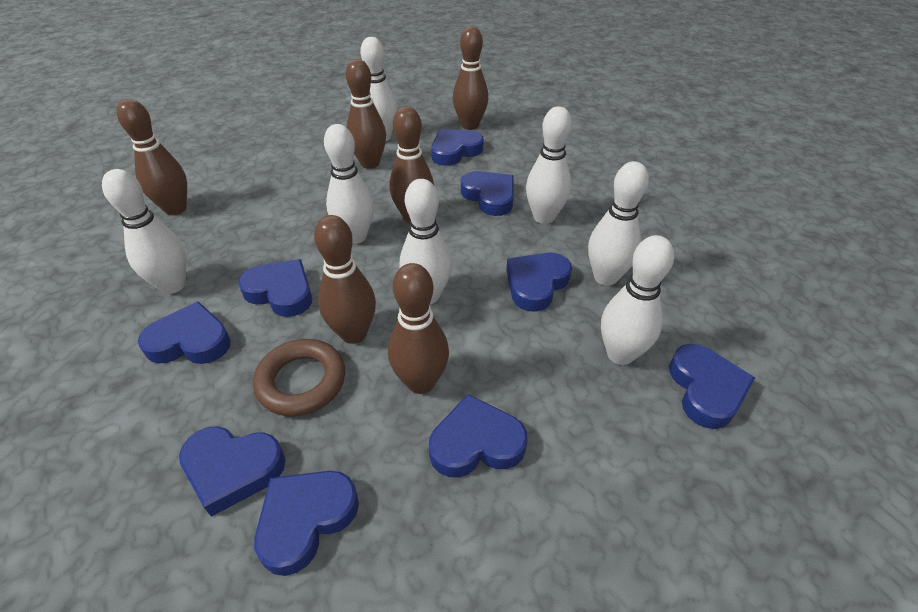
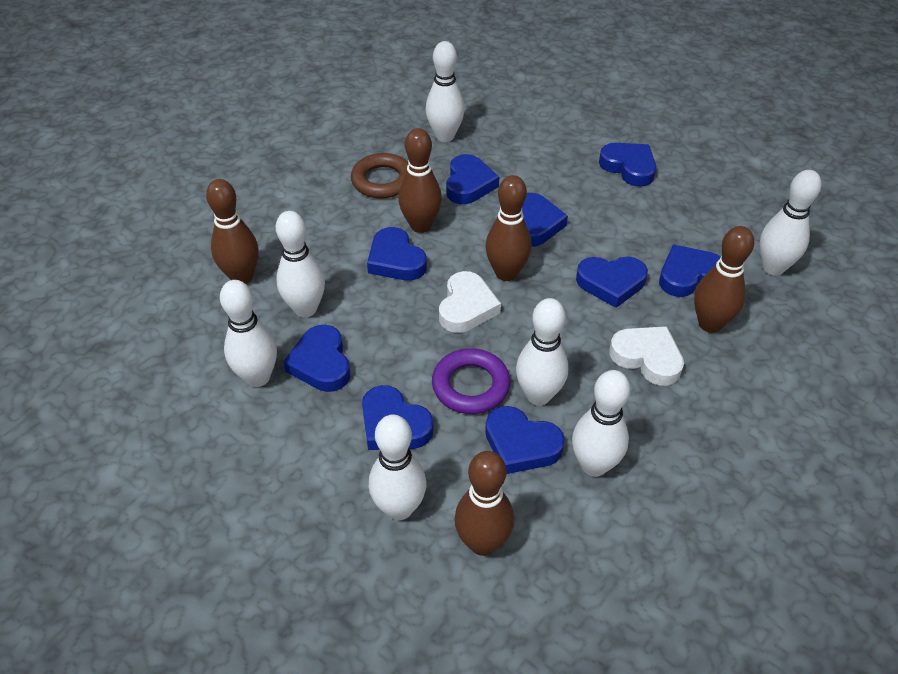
brown bowling pin: [117,99,187,215] [314,215,376,344] [346,59,386,169] [388,263,449,394] [389,106,434,223] [453,27,488,130] = 6 -> [206,179,259,284] [398,128,442,233] [454,451,514,556] [486,175,531,281] [694,226,754,333] = 5
purple ring: none = 0 -> [432,348,510,414] = 1
white heart: none = 0 -> [439,271,501,333] [609,326,684,386] = 2

